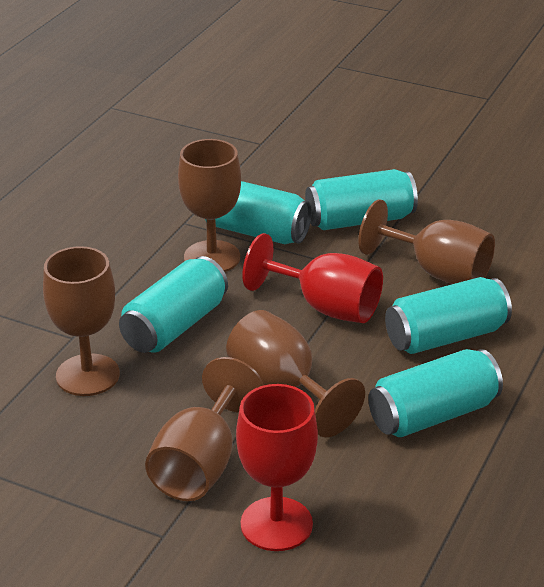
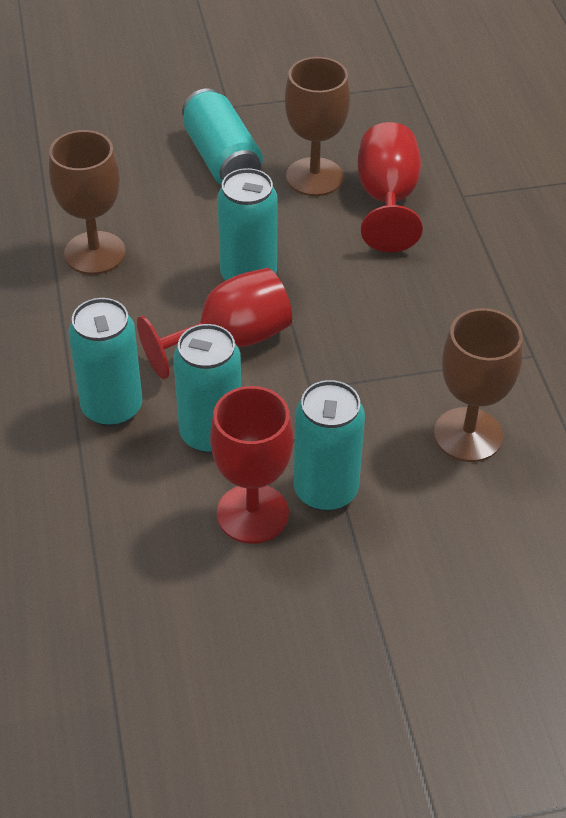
brown goblet: [43,246,120,396] [145,357,264,501] [178,139,241,272] [226,310,365,437] [358,199,495,284] = 5 -> [49,130,126,275] [285,57,350,196] [434,308,523,462] = 3
red goblet: [236,384,318,551] [242,233,383,323] = 2 -> [137,268,292,379] [210,386,293,544] [358,122,423,252] = 3

